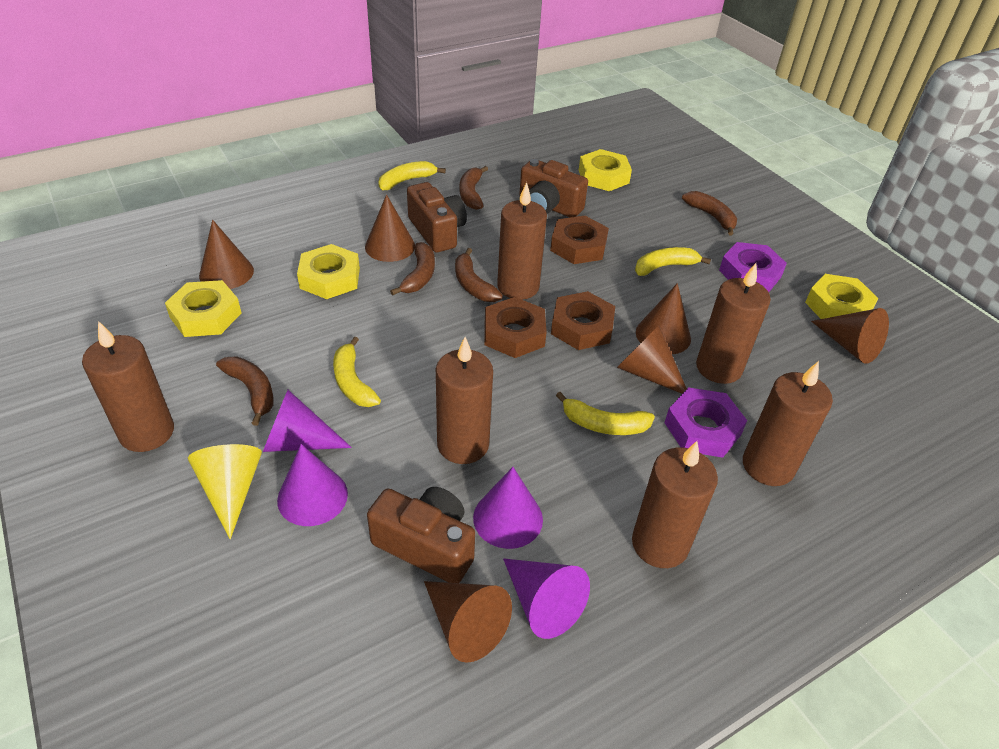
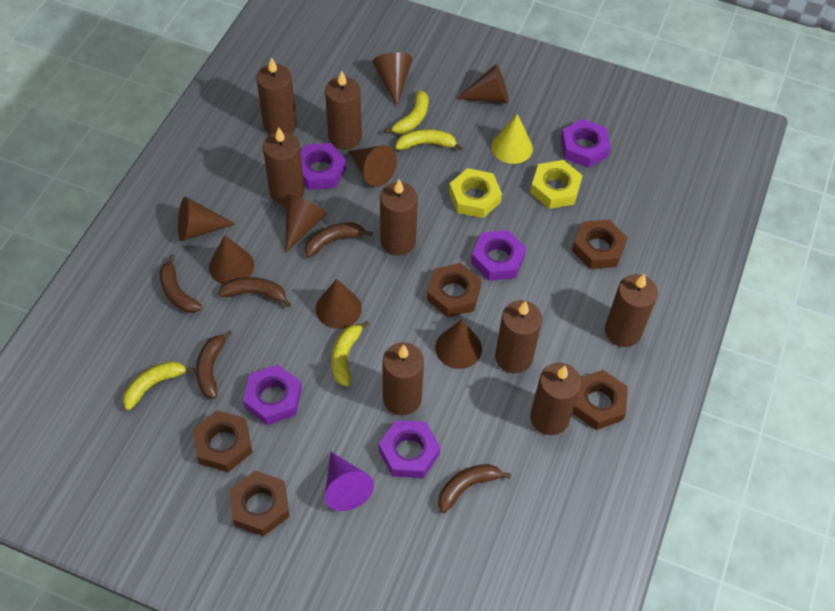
brown camera: [367,487,475,583] [407,182,467,252] [519,159,588,218] = 3 -> none = 0
brown candle: [82,321,174,452] [436,337,493,464] [497,182,547,300] [632,441,718,568] [696,263,771,384] [743,361,833,486] = 6 -> [256,57,297,135] [263,127,304,205] [325,71,362,150] [380,179,418,256] [383,342,424,415] [495,300,542,373] [530,363,581,435] [605,274,658,347] = 8
brown cone: [199,220,254,289] [365,194,415,262] [424,581,512,663] [617,326,687,394] [636,283,691,354] [811,308,889,364] = 6 -> [178,196,235,241] [209,235,254,284] [285,195,327,253] [316,279,362,329] [348,145,397,187] [372,52,412,106] [435,319,482,369] [456,64,509,103] = 8
brown nut: [484,297,547,358] [550,216,609,264] [551,291,615,350] = 3 -> [193,410,253,472] [229,471,289,536] [427,263,481,317] [572,219,628,269] [572,370,628,430] = 5
purple cone: [263,390,352,452] [277,444,348,526] [473,467,543,549] [503,558,590,639] = 4 -> [325,452,374,511] = 1
purple nut: [665,387,747,457] [719,242,787,292] = 2 -> [243,365,302,425] [300,143,346,190] [379,420,440,478] [471,230,526,281] [561,119,611,168] = 5
yellow nut: [165,280,241,337] [297,244,360,299] [579,149,632,191] [805,274,879,319] = 4 -> [449,168,502,218] [530,160,583,209] = 2

